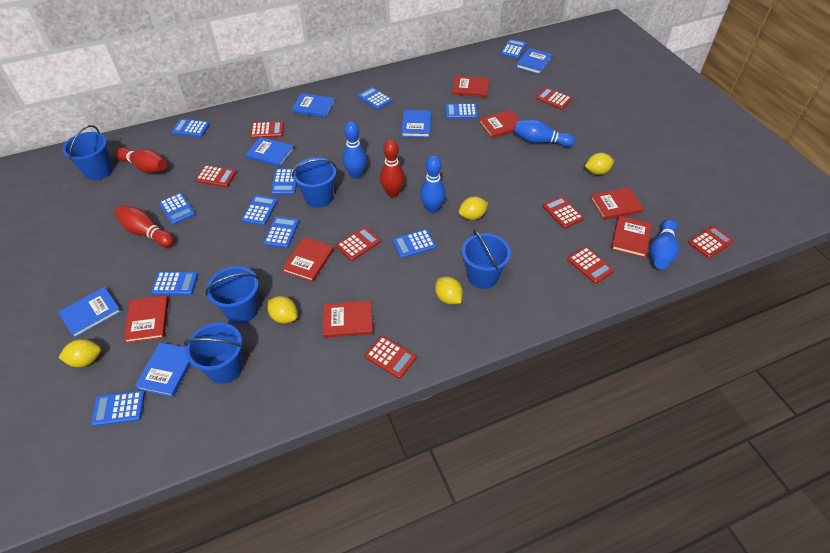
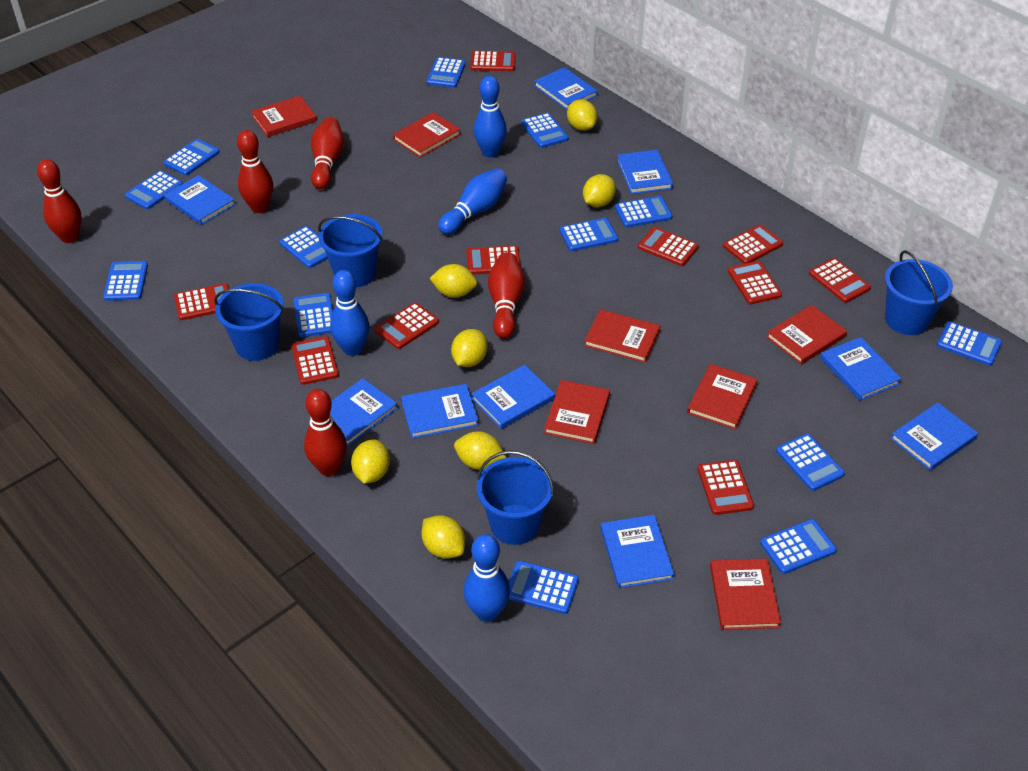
blue book: [58,287,122,338] [135,342,190,397] [245,137,294,167] [292,93,335,118] [402,110,431,137] [516,48,552,74] = 6 -> [164,175,236,225] [330,378,398,446] [401,384,479,439] [471,365,555,429] [534,67,598,110] [601,515,674,588] [617,150,673,194] [820,337,902,401] [890,402,978,470] = 9
blue bucket: [62,125,113,180] [184,322,243,384] [205,266,259,324] [292,157,337,208] [462,229,511,289] = 5 -> [214,283,284,361] [318,214,383,287] [476,451,554,545] [885,250,953,335] = 4
blue calculator: [91,390,145,426] [151,271,198,295] [159,193,195,225] [172,119,210,137] [241,195,278,226] [263,216,299,248] [271,169,297,195] [358,87,392,110] [392,229,436,258] [445,103,478,119] [501,39,527,59] = 11 -> [103,261,148,301] [125,170,183,209] [163,139,220,176] [279,226,328,268] [294,293,333,337] [427,57,466,88] [509,561,579,614] [521,113,568,148] [560,218,618,251] [615,196,672,228] [760,519,837,574] [776,434,845,491] [937,322,1002,366] = 13
red bowling pin: [115,148,167,173] [115,205,174,247] [380,140,405,197] = 3 -> [37,159,82,243] [237,130,273,213] [304,389,347,476] [311,117,344,189] [488,252,525,338] = 5
red calculator: [195,165,237,187] [250,121,284,138] [336,227,381,261] [365,336,416,379] [536,87,572,110] [542,196,584,229] [567,247,614,284] [688,226,734,258] = 8 -> [174,283,229,320] [291,336,339,385] [375,302,439,349] [466,246,521,274] [470,51,516,71] [638,227,699,266] [698,460,754,515] [723,225,783,264] [728,261,782,304] [809,258,871,303] = 10
yellow lemon: [58,339,101,367] [267,296,297,324] [435,276,463,304] [459,197,488,220] [585,153,614,175] = 5 -> [351,440,390,484] [421,515,465,558] [429,264,477,298] [451,329,488,367] [454,431,506,470] [567,99,598,131] [583,174,616,207] = 7

